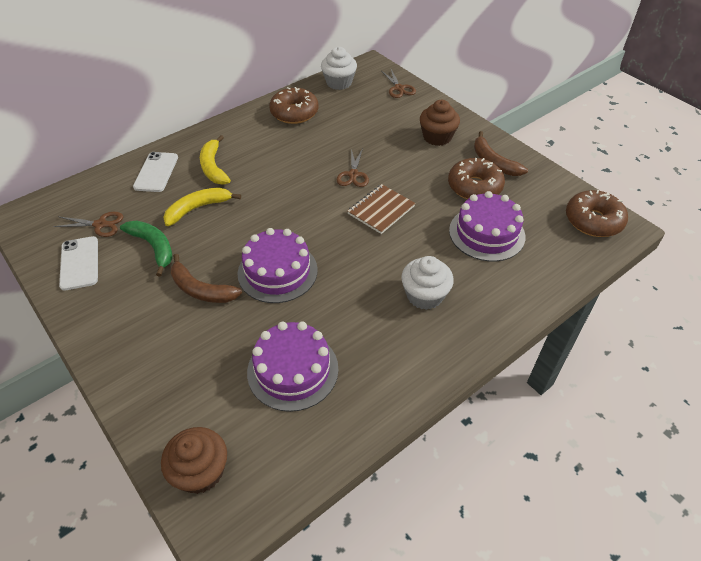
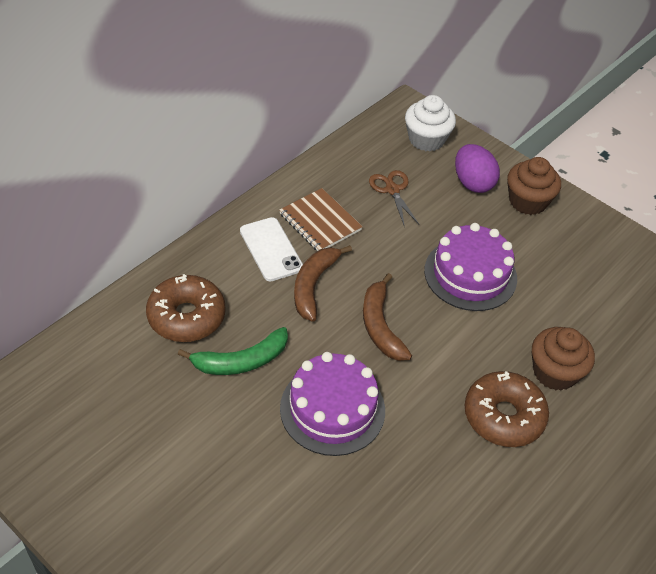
brown donut: [269,87,318,124] [448,158,505,199] [566,190,628,237] = 3 -> [146,274,226,342] [465,371,549,447] = 2
brown scissors: [53,212,123,237] [336,148,369,187] [382,69,416,98] = 3 -> [369,170,419,227] = 1
purple cake: [237,228,318,303] [247,321,338,412] [449,191,525,261] = 3 -> [280,352,385,456] [424,223,517,311] = 2
purple egg: none = 0 -> [455,144,500,193] = 1
white cupcake: [321,47,357,90] [401,256,454,310] = 2 -> [405,95,456,152] = 1
white phone: [59,236,98,291] [133,152,178,192] = 2 -> [240,217,303,281] = 1
yellow banana: [163,188,241,226] [200,135,231,185] = 2 -> none = 0

